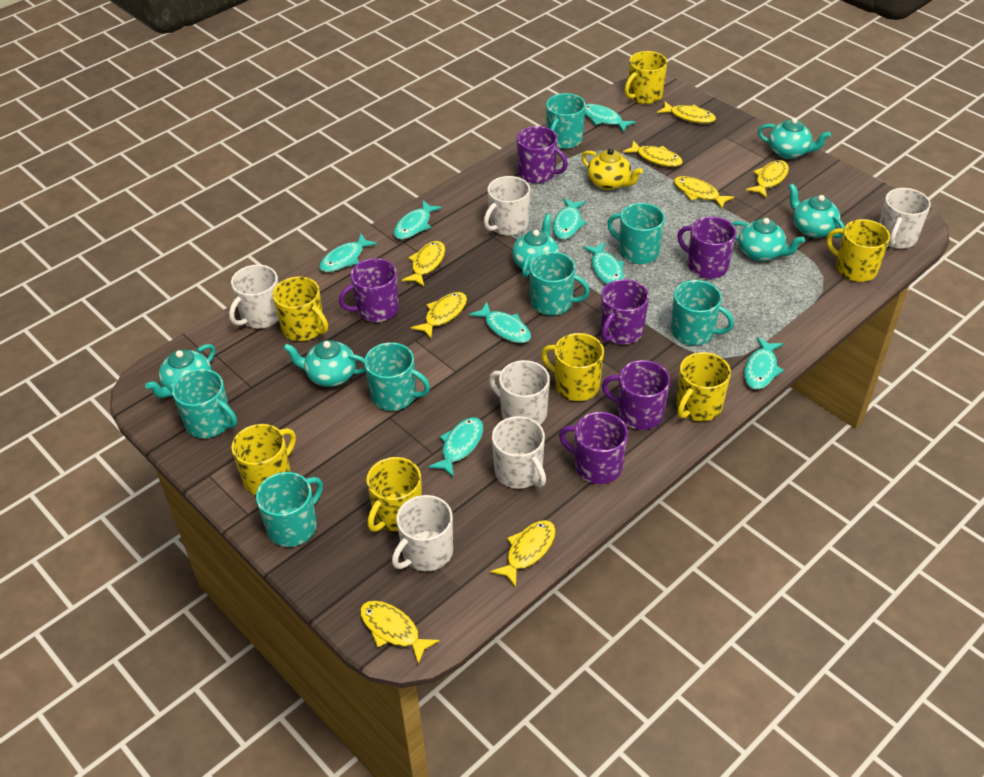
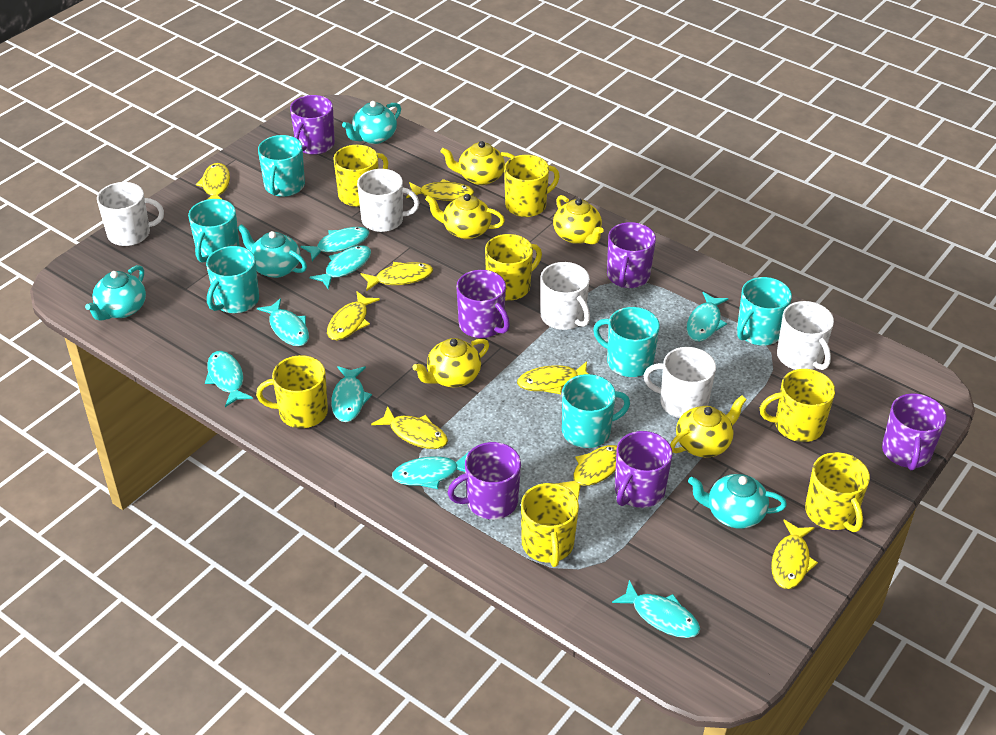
turquoise mug: [172,369,237,438] [256,472,323,547] [364,343,430,411] [529,252,590,315] [546,93,586,149] [607,203,665,264] [671,280,734,345] = 7 -> [188,199,240,263] [206,246,259,313] [258,135,305,197] [562,374,630,448] [593,307,660,377] [737,277,792,346] = 6
turquoise teapot: [145,344,215,398] [283,340,366,387] [512,214,559,277] [732,218,805,261] [758,118,831,159] [788,184,845,238] = 6 -> [85,265,146,321] [238,224,307,278] [342,101,401,144] [688,474,787,529] = 4
white mug: [229,265,279,329] [392,495,453,571] [484,176,530,236] [489,360,550,425] [492,416,546,489] [879,188,931,249] = 6 -> [97,182,164,246] [357,169,419,232] [540,262,590,330] [643,347,716,418] [777,301,834,370] = 5
yellow teapot: [581,148,643,190] = 1 -> [413,338,489,387] [425,194,505,239] [440,141,515,185] [553,195,604,245] [670,395,747,457] = 5

